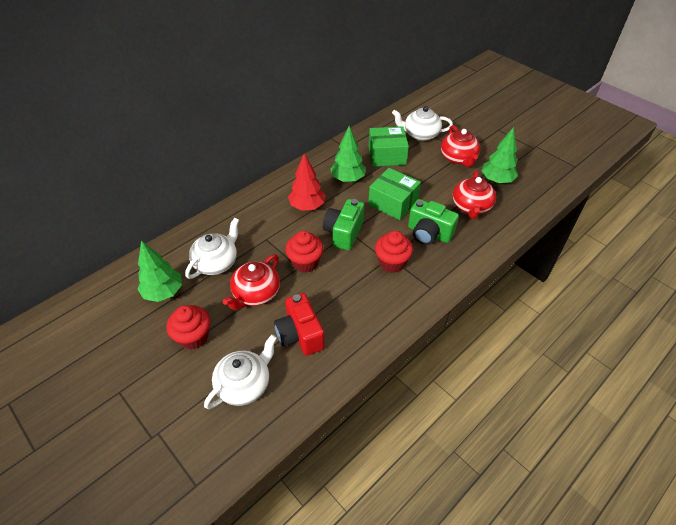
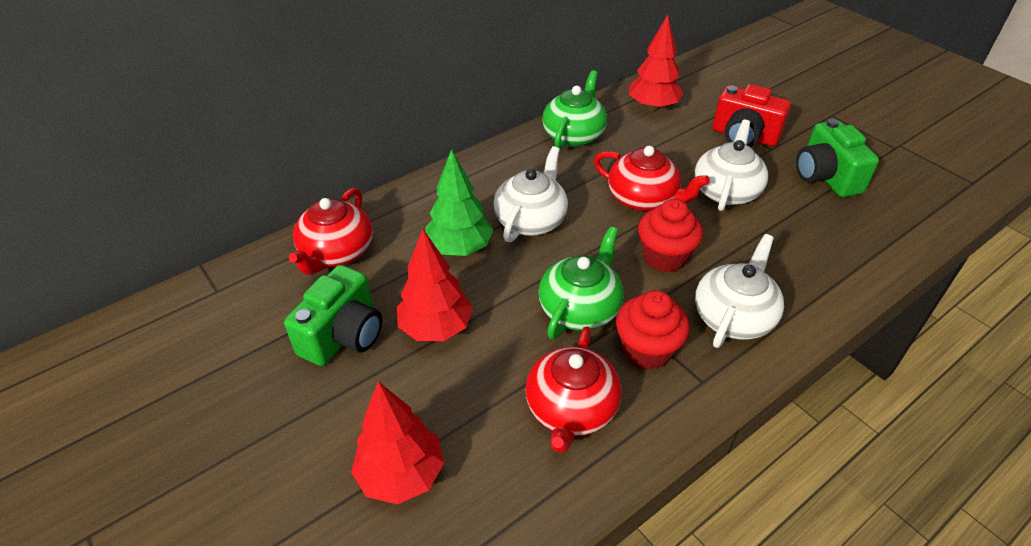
green box: [368,126,409,167] [368,168,421,220] = 2 -> none = 0
green teapot: none = 0 -> [539,226,624,339] [542,70,607,149] = 2
green tree: [137,241,182,302] [330,126,366,182] [482,127,518,183] = 3 -> [426,149,493,256] = 1
red cupcake: [166,305,210,350] [285,231,324,273] [375,231,413,273] = 3 -> [616,290,690,370] [638,199,703,272] = 2
red tree: [288,153,325,211] = 1 -> [351,382,444,504] [397,229,473,341] [629,15,683,111] = 3

